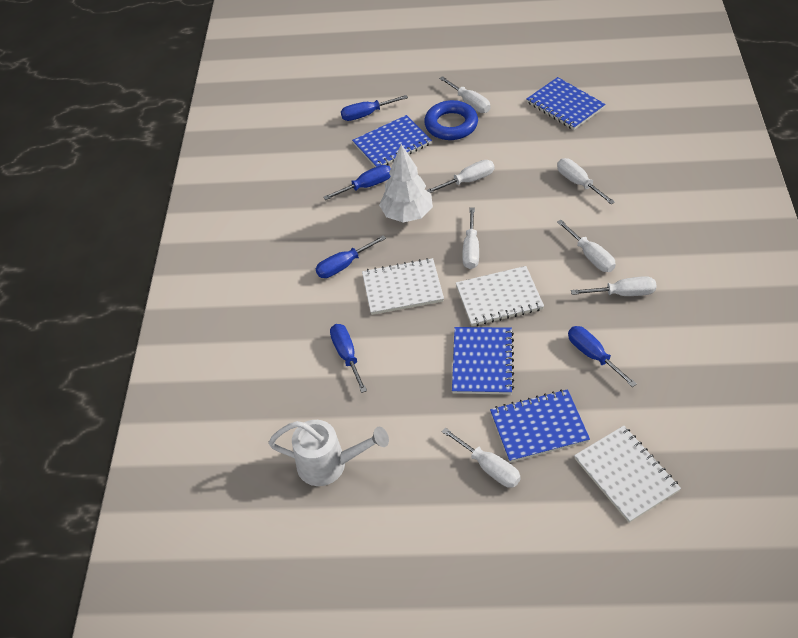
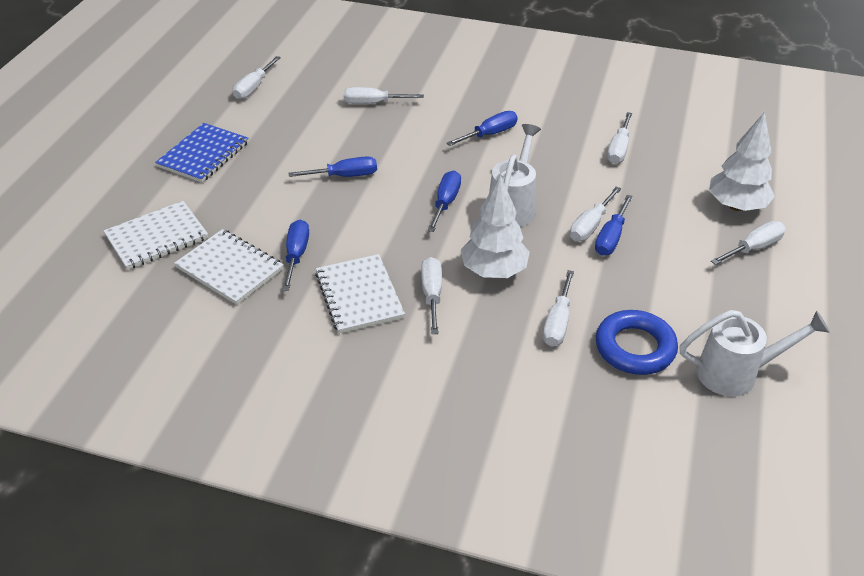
blue notebook: [352,115,432,167] [452,327,514,395] [490,389,590,462] [527,77,606,130] = 4 -> [155,123,249,183] = 1
white tree: [379,144,433,223] = 1 -> [461,175,530,278] [709,112,775,211] = 2
white watering can: [268,420,389,486] = 1 -> [489,124,541,227] [680,310,830,397] = 2

